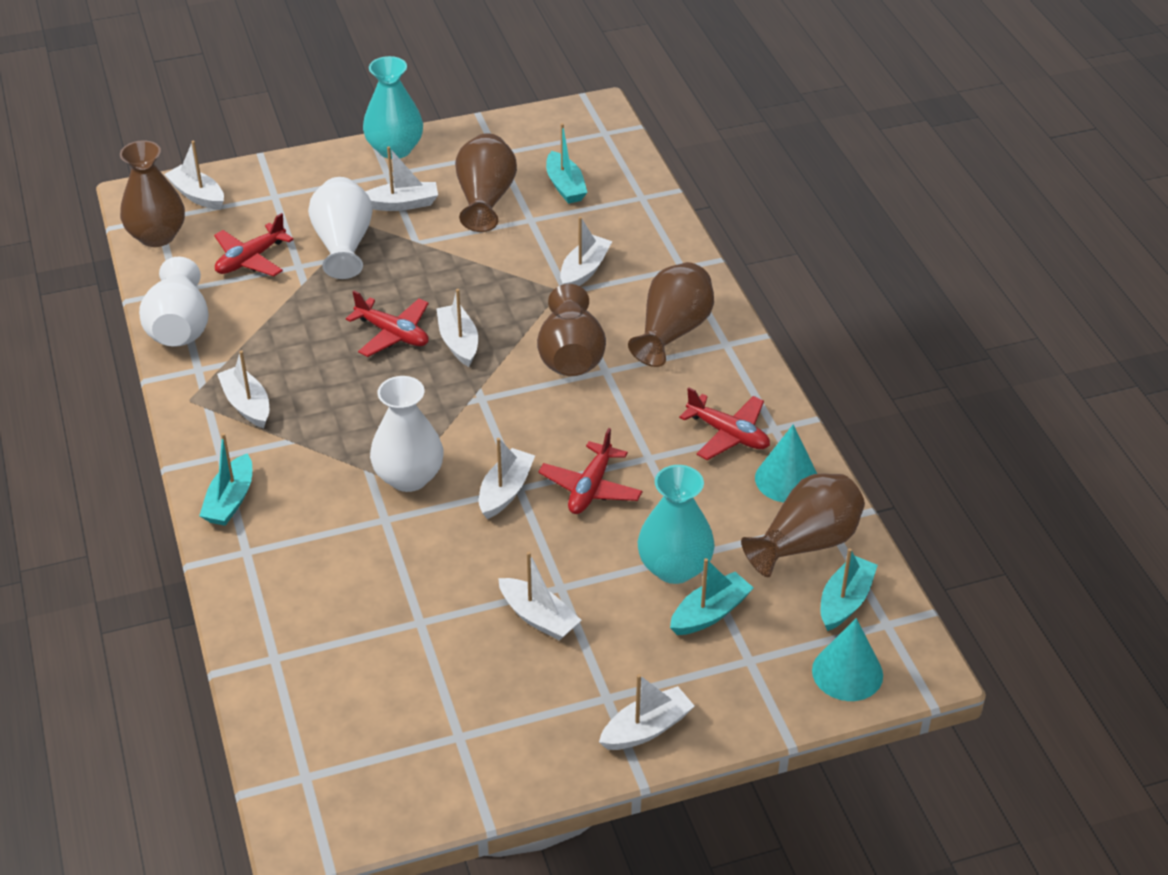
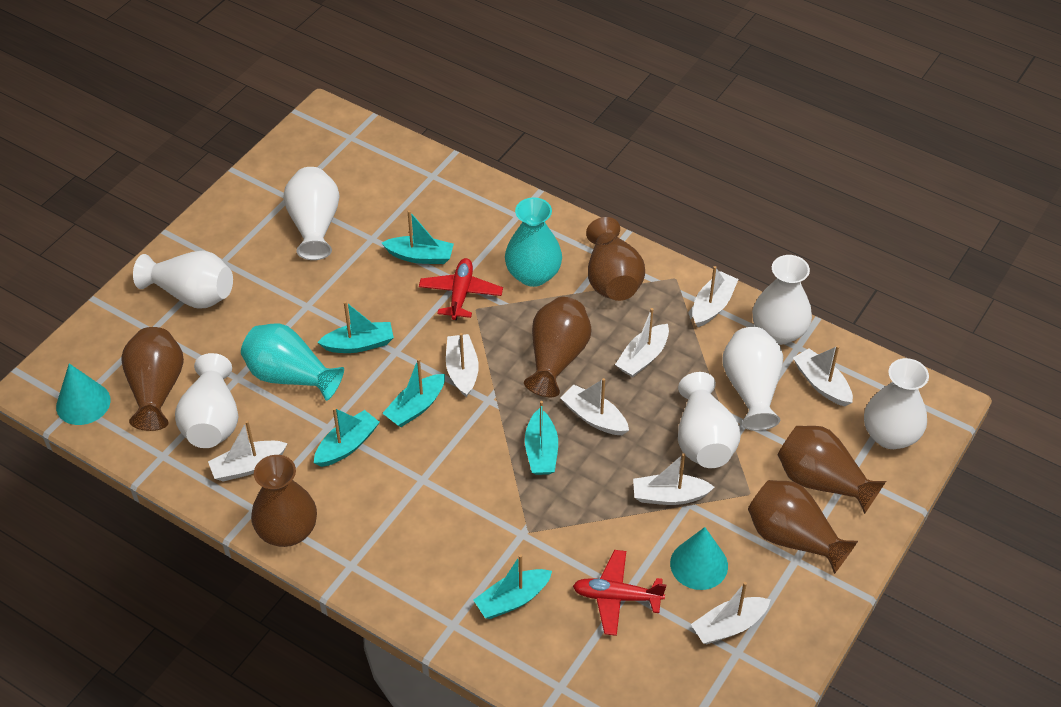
brown vase: [120,140,185,247] [455,133,517,232] [537,284,606,376] [628,262,714,367] [741,473,865,577] = 5 -> [121,327,184,431] [251,455,317,547] [524,297,591,397] [586,217,645,301] [748,480,858,574] [778,426,886,514] = 6
red plane: [214,213,294,276] [346,291,429,357] [538,428,643,514] [679,387,770,460] = 4 -> [419,258,503,320] [573,550,666,636] = 2
turquoise boat: [199,433,252,526] [546,123,588,204] [670,558,754,635] [821,548,878,631] = 4 -> [314,407,380,467] [317,301,394,353] [382,210,454,264] [382,358,445,427] [473,554,552,619] [525,401,558,475] = 6
white vase: [139,257,209,347] [308,177,373,279] [370,376,443,492] = 3 -> [133,250,233,309] [175,353,238,448] [283,167,340,260] [678,372,740,468] [722,327,783,431] [752,255,812,345] [864,358,929,449] = 7

